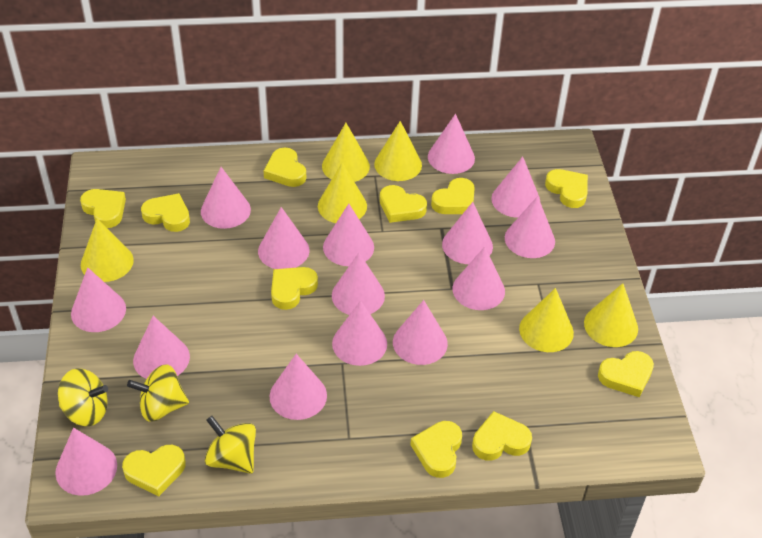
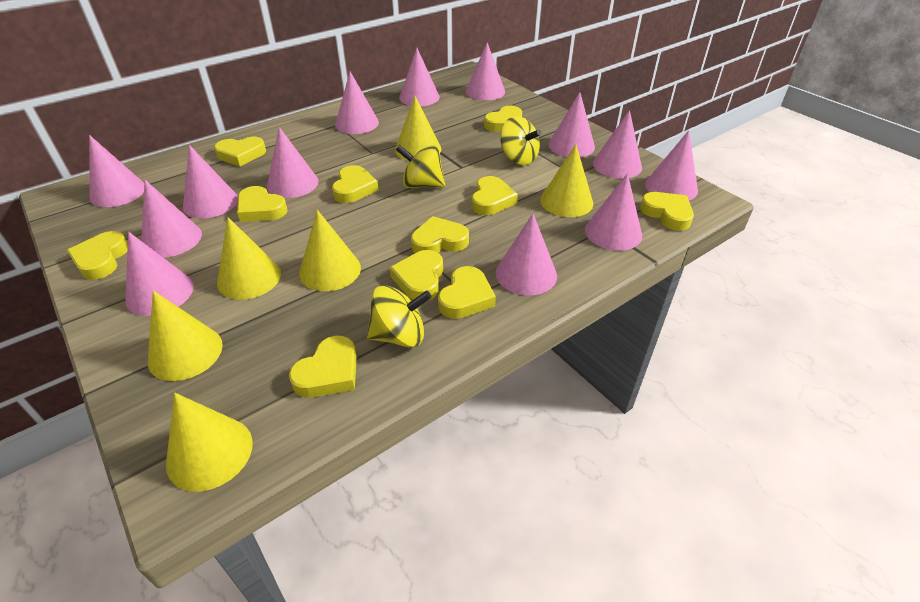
pink cone: [55,428,117,496] [71,268,126,332] [133,316,190,379] [201,167,251,229] [258,207,310,269] [270,354,327,420] [323,204,374,266] [332,253,385,315] [332,301,387,366] [393,300,448,365] [428,114,475,174] [442,202,493,264] [453,247,505,310] [491,157,540,218] [505,196,555,258] = 15 -> [89,135,144,207] [125,232,194,316] [141,180,202,258] [183,145,238,218] [267,127,319,198] [335,72,379,134] [399,48,440,106] [466,43,505,100] [496,214,557,295] [549,92,595,157] [585,173,642,251] [593,110,642,179] [645,130,698,200] = 13

